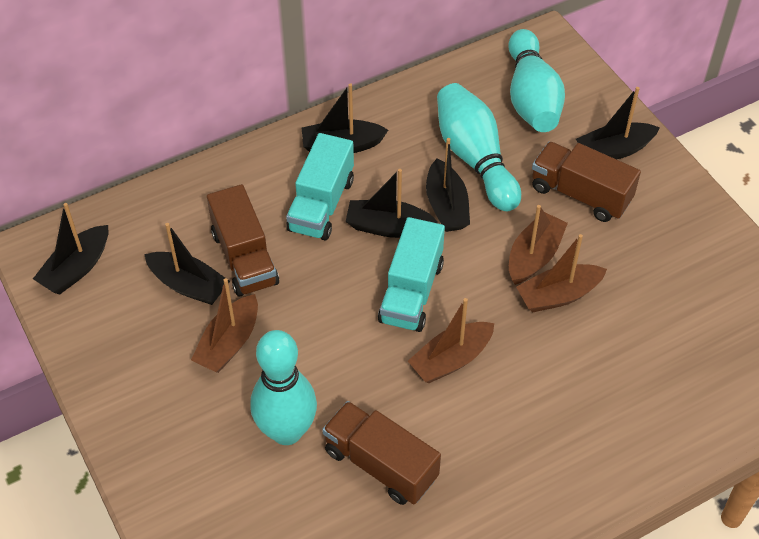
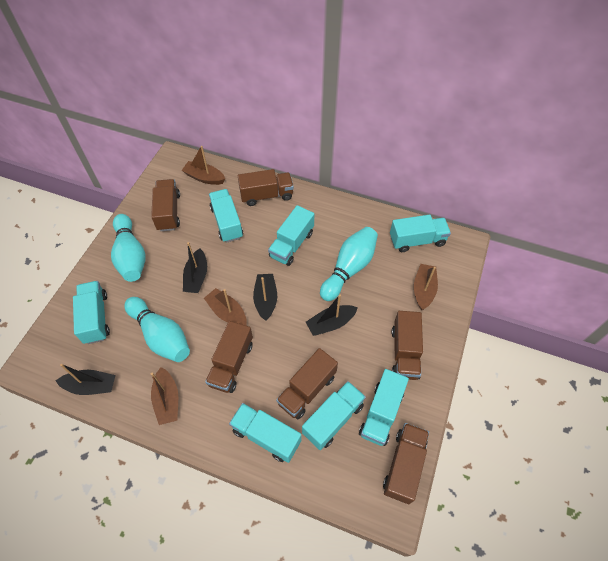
black boat: [33,203,109,295] [144,223,230,305] [302,83,388,153] [346,169,438,238] [426,138,470,232] [576,87,660,159] = 6 -> [56,364,115,395] [183,242,207,293] [253,274,277,321] [306,294,358,336] = 4
brown truck: [207,184,279,297] [322,401,441,505] [532,142,641,222] = 3 -> [151,179,180,231] [205,321,253,393] [238,169,294,206] [276,348,338,419] [383,423,429,504] [392,311,423,380] = 6
turquoise truck: [286,133,354,240] [378,217,445,332] = 2 -> [73,281,110,344] [209,189,243,242] [229,403,301,463] [268,205,314,266] [302,381,366,450] [359,369,409,446] [390,215,451,252] = 7

